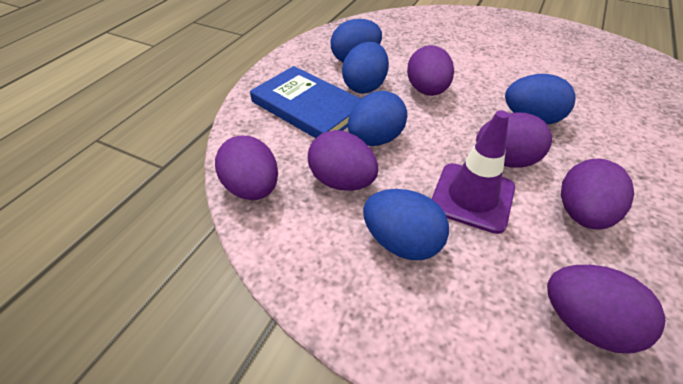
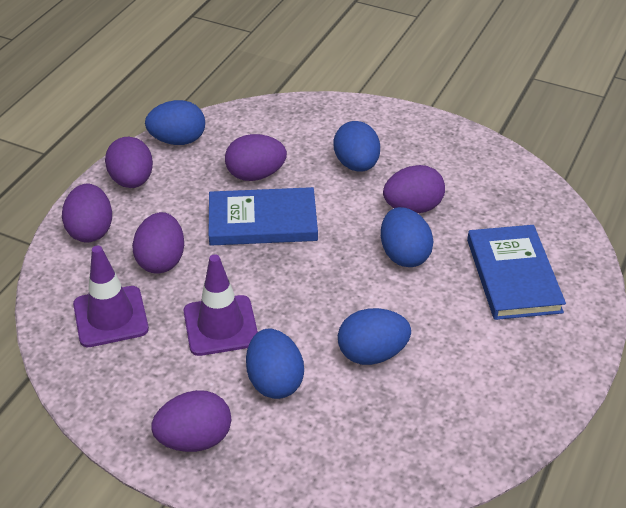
blue book: [250,66,361,138] = 1 -> [208,187,318,246] [467,225,566,320] = 2
purple traffic cone: [432,110,515,234] = 1 -> [73,246,149,347] [184,254,258,356] = 2

